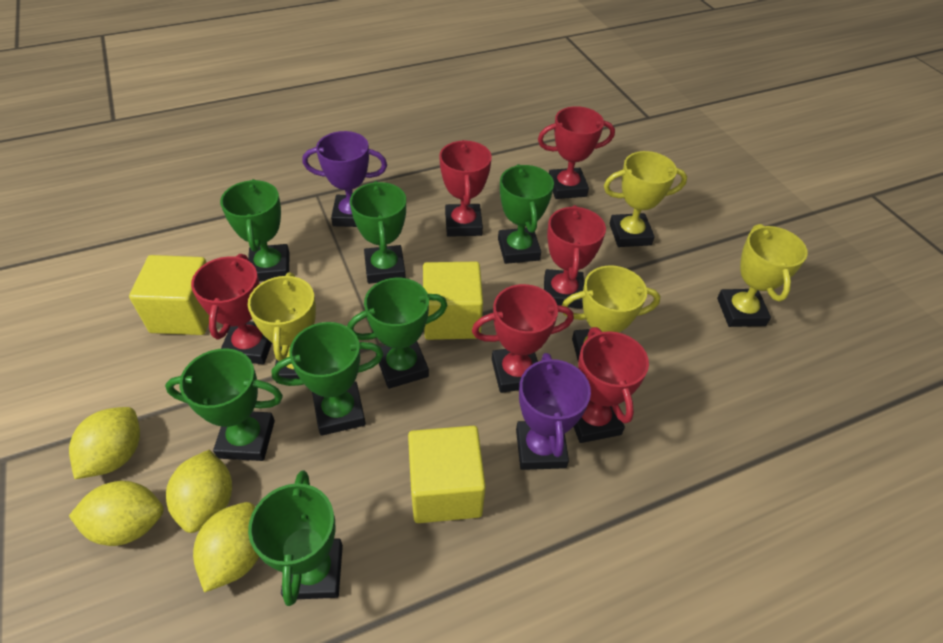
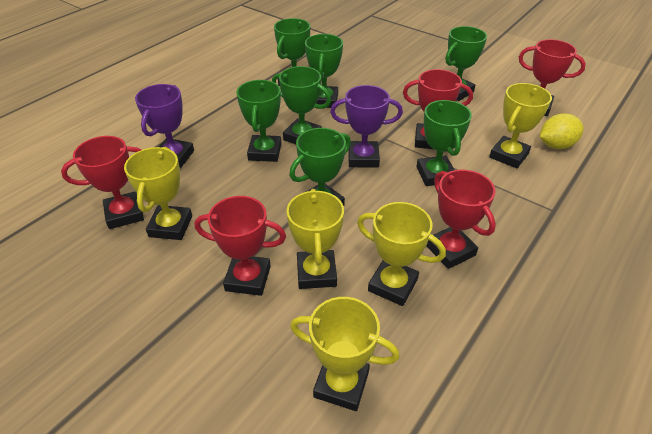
red trophy: [191,254,272,364] [439,140,492,237] [472,284,574,393] [538,106,615,199] [544,205,606,308] [574,327,649,443] = 6 -> [61,136,144,229] [194,196,286,296] [403,69,473,149] [426,169,496,269] [519,39,586,116] = 5
yellow cube: [129,255,210,335] [408,426,486,523] [423,262,483,340] = 3 -> none = 0
yellow lemon: [69,407,140,479] [69,481,164,546] [166,450,232,533] [193,502,259,592] = 4 -> [540,113,584,149] = 1
yellow trophy: [248,272,316,383] [562,265,661,361] [604,151,687,247] [717,224,808,327] = 4 -> [124,146,192,240] [286,189,344,289] [290,297,400,411] [357,202,446,306] [489,83,552,169] = 5

